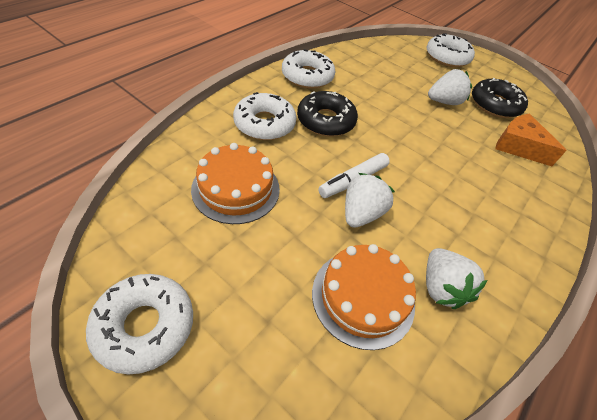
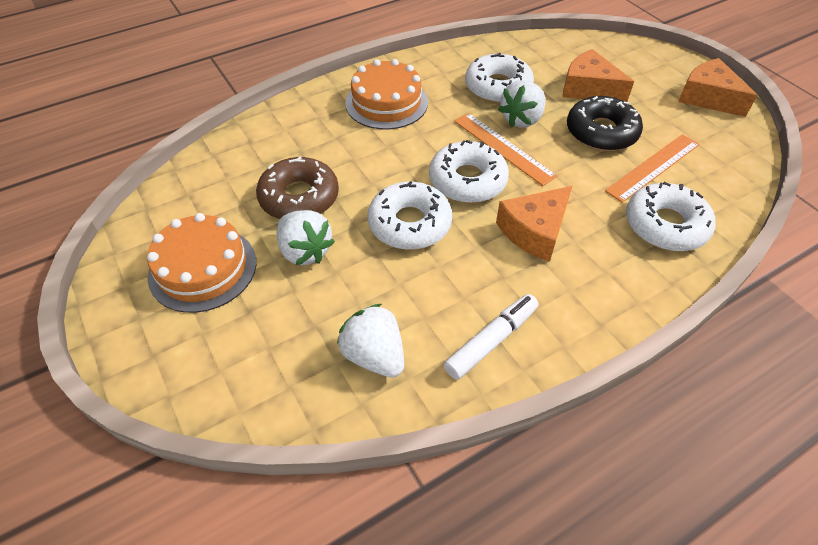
black donut: [297,91,358,137] [472,78,528,118] = 2 -> [567,96,643,151] = 1
brown donut: none = 0 -> [256,157,339,219] = 1
orange cheese: [495,113,567,166] = 1 -> [496,186,572,262] [562,49,634,102] [678,58,757,117] = 3
orange ruler: none = 0 -> [454,113,557,186] [605,134,700,203] = 2

